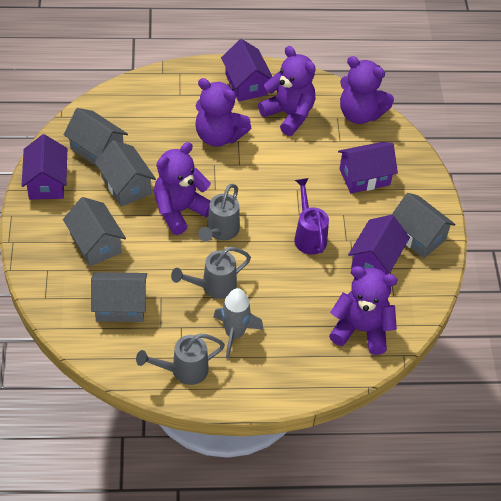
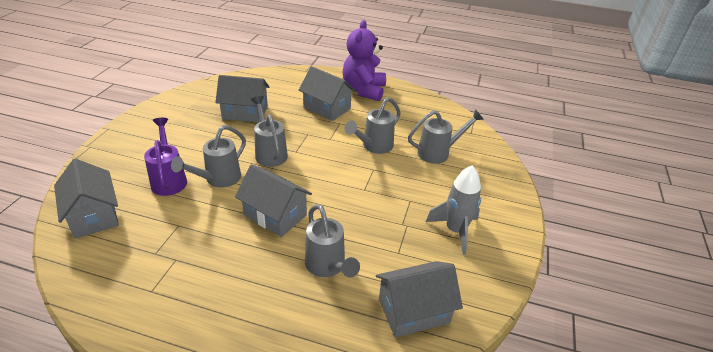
grey watering can: [136,333,225,385] [171,247,251,299] [198,184,240,241] = 3 -> [171,125,246,188] [251,96,288,167] [305,204,360,277] [344,97,401,154] [408,109,484,164] = 5
purple house: [21,134,67,200] [221,39,272,102] [338,142,398,193] [348,215,410,275] = 4 -> none = 0
purple teddy bear: [154,142,211,235] [195,78,251,147] [258,46,316,136] [329,266,398,355] [340,56,394,124] = 5 -> [343,20,386,101] = 1

